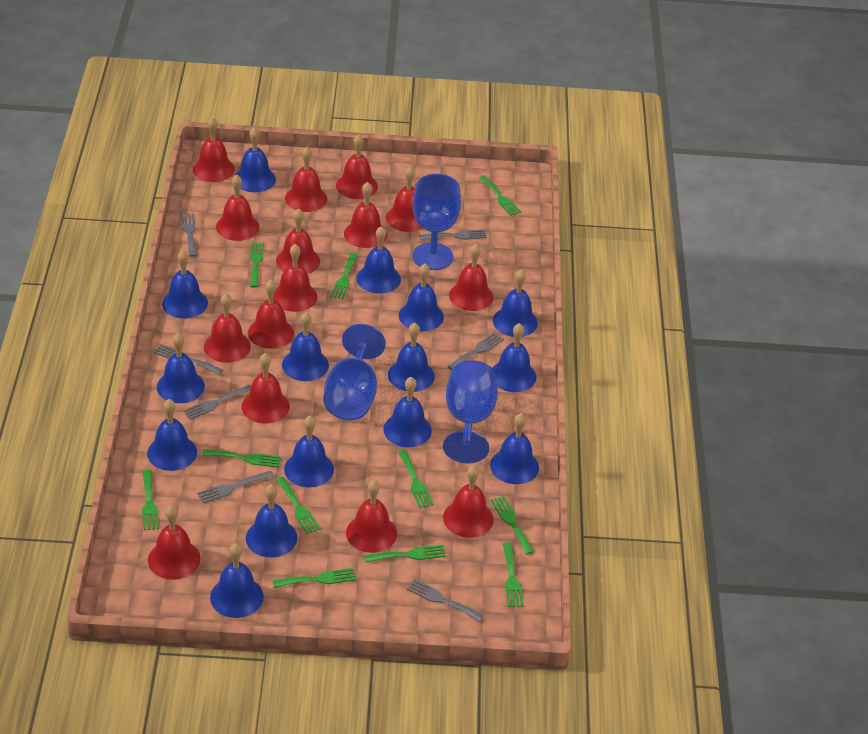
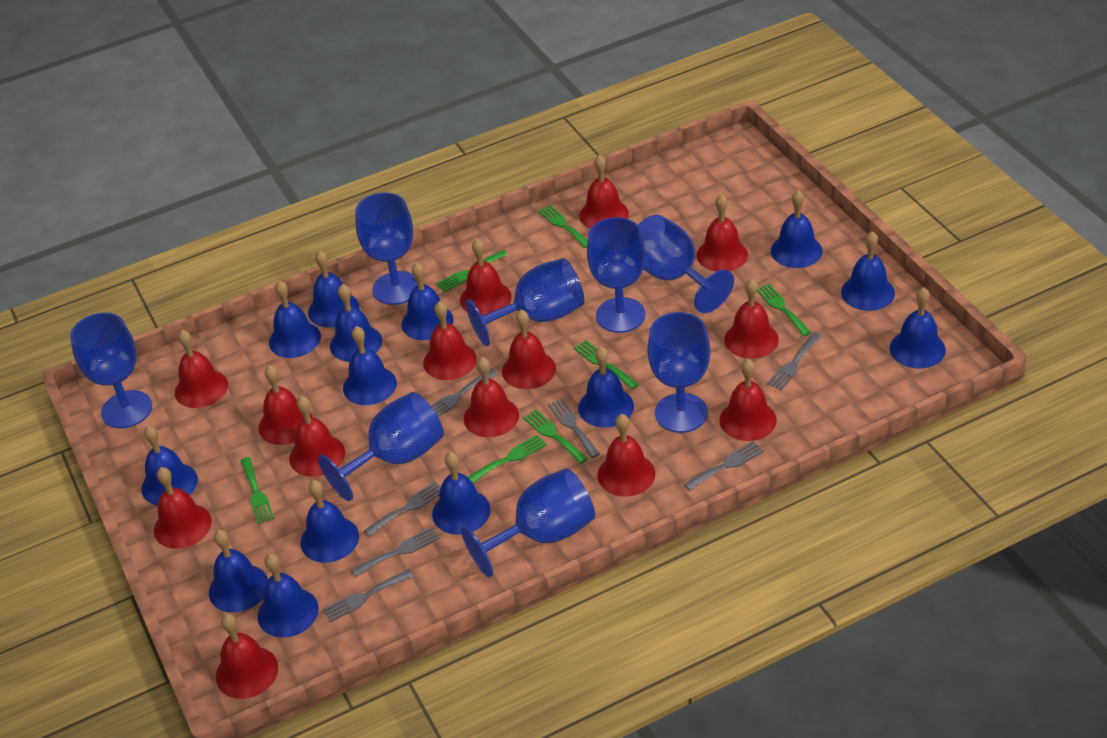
blue bell: [147,399,197,471] [157,333,205,403] [162,250,208,318] [210,543,264,618] [236,127,276,192] [246,484,297,558] [282,312,329,381] [284,416,334,487] [357,226,401,293] [383,377,432,447] [388,323,435,392] [399,264,444,331] [490,413,539,484] [492,323,536,392] [493,269,538,337] = 15 -> [141,426,198,505] [209,529,268,613] [258,554,319,638] [269,280,321,358] [301,480,359,563] [308,251,359,328] [330,284,382,362] [343,326,397,405] [401,262,453,340] [432,452,490,535] [578,347,634,427] [771,190,822,268] [841,231,895,311] [890,287,946,369] = 14
blue goblet: [323,324,386,420] [412,174,461,270] [443,360,498,464] = 3 -> [70,313,152,428] [318,392,444,501] [355,193,418,305] [461,468,595,577] [466,258,584,346] [587,217,646,333] [638,215,734,313] [647,312,710,433] = 8
green fork: [142,470,159,530] [202,449,281,467] [250,242,264,288] [273,568,356,588] [276,477,321,534] [331,253,358,299] [364,545,446,562] [398,450,434,508] [479,175,521,216] [491,496,534,555] [503,543,524,607] = 11 -> [240,457,274,524] [436,250,508,292] [468,435,547,483] [523,410,588,464] [538,205,588,248] [574,340,639,389] [757,284,811,336] = 7
red bell: [148,506,201,580] [193,117,235,182] [204,294,251,363] [216,174,259,241] [242,353,290,424] [248,280,294,349] [273,244,317,312] [276,208,320,274] [285,147,327,212] [336,134,378,199] [344,182,387,248] [346,480,397,553] [386,167,422,232] [443,465,494,538] [449,244,493,311] = 15 -> [154,467,212,549] [175,330,228,408] [216,614,278,699] [258,365,312,445] [289,396,345,477] [423,301,477,380] [460,239,511,316] [464,357,519,437] [502,310,556,389] [579,155,629,229] [597,414,655,497] [697,194,748,272] [720,359,777,441] [724,278,779,359] = 14

